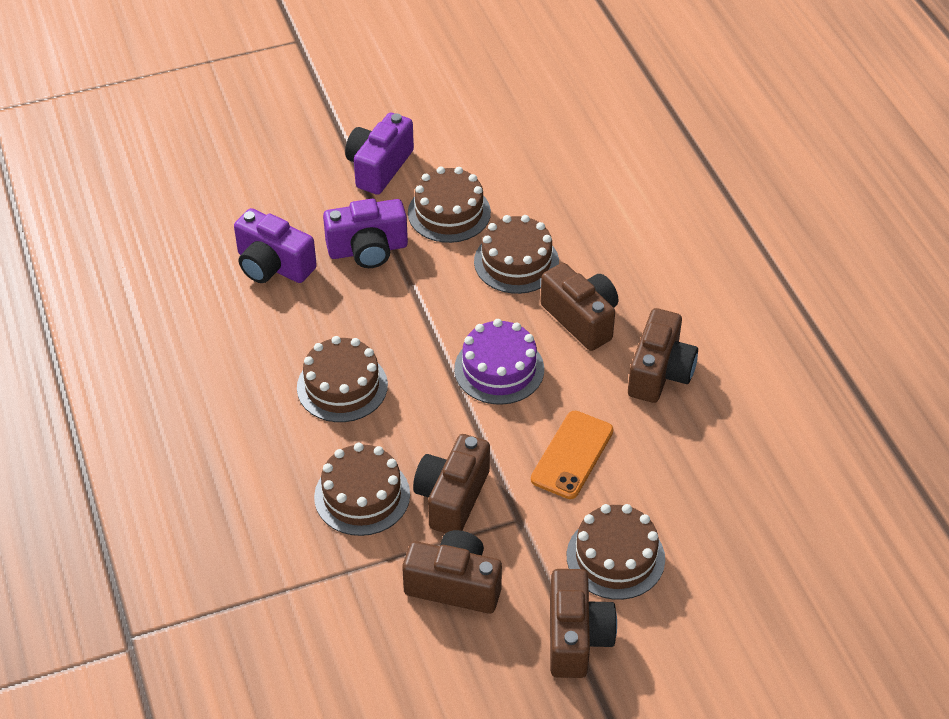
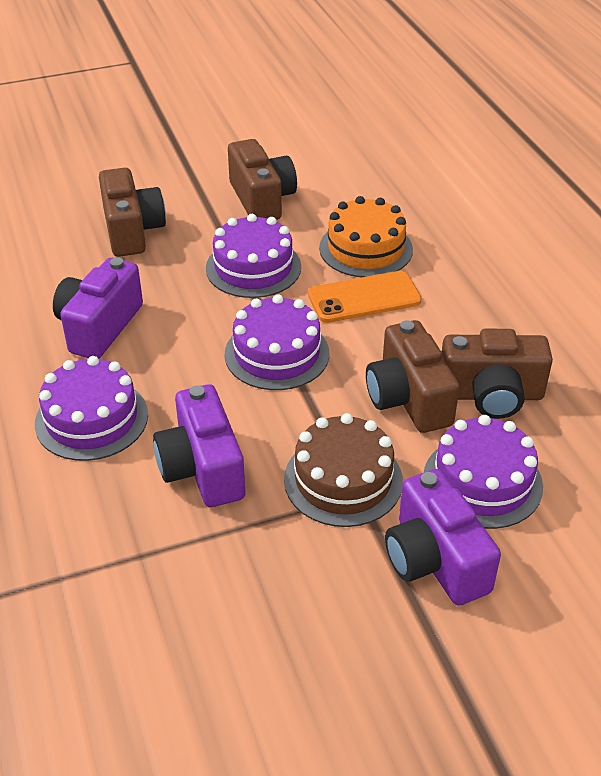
brown cake: [297,336,388,422] [314,443,410,536] [408,166,491,243] [474,215,559,294] [567,504,665,600] = 5 -> [284,413,403,527] = 1
brown camera: [402,530,502,614] [413,434,490,533] [540,263,618,351] [550,569,617,678] [628,308,698,403] = 5 -> [99,168,166,257] [228,139,297,220] [366,320,459,433] [441,329,553,419] = 4
orange cake: none = 0 -> [319,196,413,277] = 1
purple cake: [454,319,544,405] = 1 -> [35,356,148,461] [206,214,301,298] [225,295,329,390] [424,415,543,529] = 4

